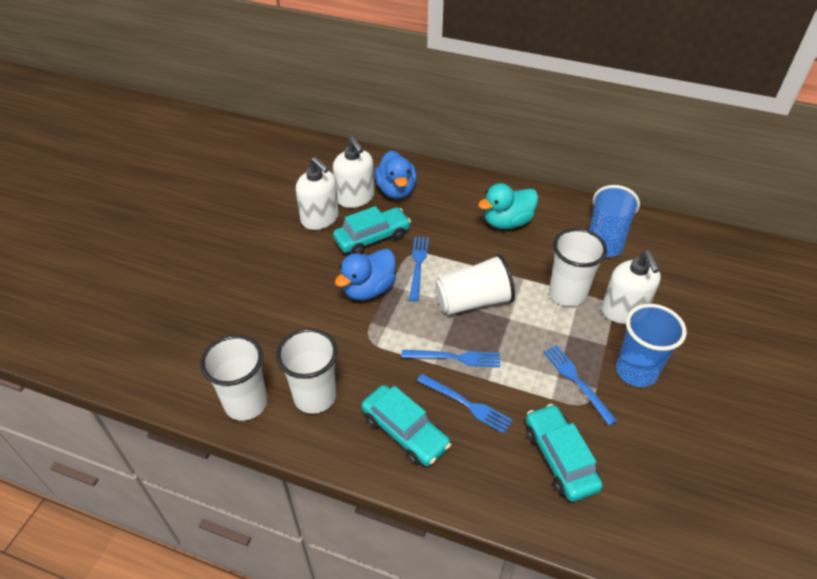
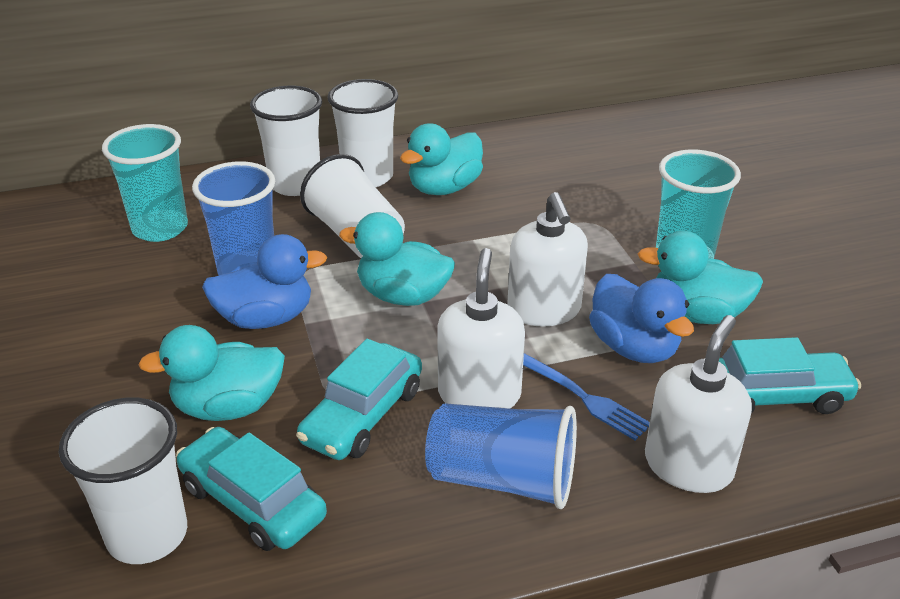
blue fork: [401,350,500,368] [409,237,429,302] [417,374,513,434] [543,345,617,425] = 4 -> [523,353,650,440] = 1
turquoise cup: none = 0 -> [102,124,188,242] [656,150,741,259] = 2
turquoise duck: [478,183,538,229] = 1 -> [138,325,285,421] [339,212,455,306] [400,124,483,195] [638,231,763,324] = 4

